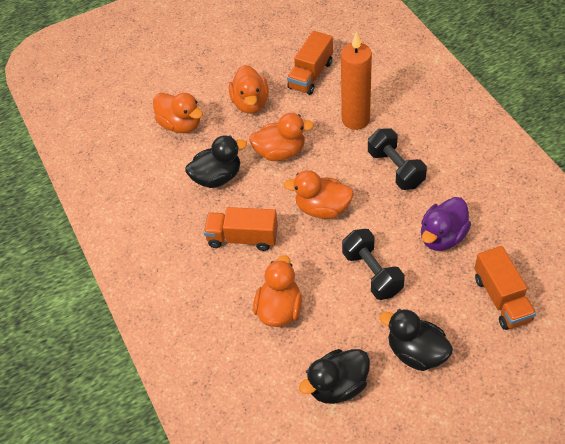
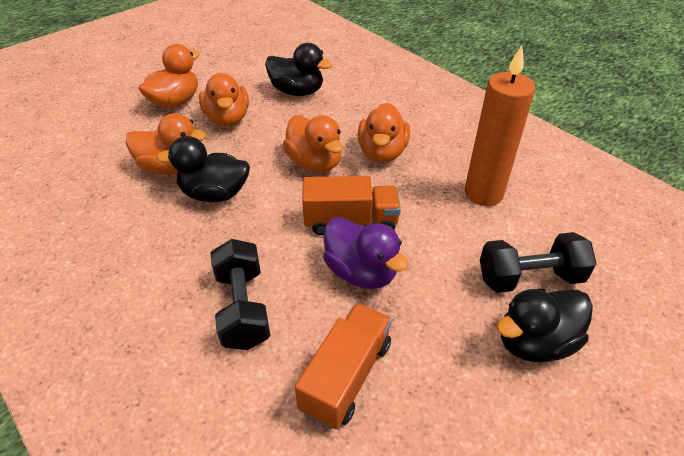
orange truck: [203,207,278,251] [287,31,333,95] [474,246,536,330] = 3 -> [295,303,392,430] [302,176,401,235] = 2

